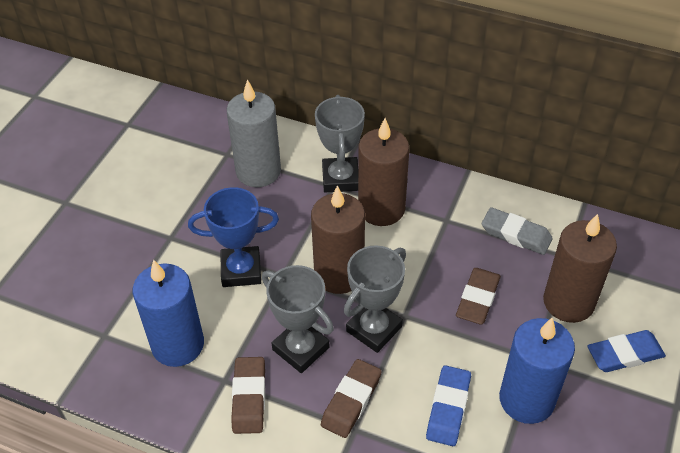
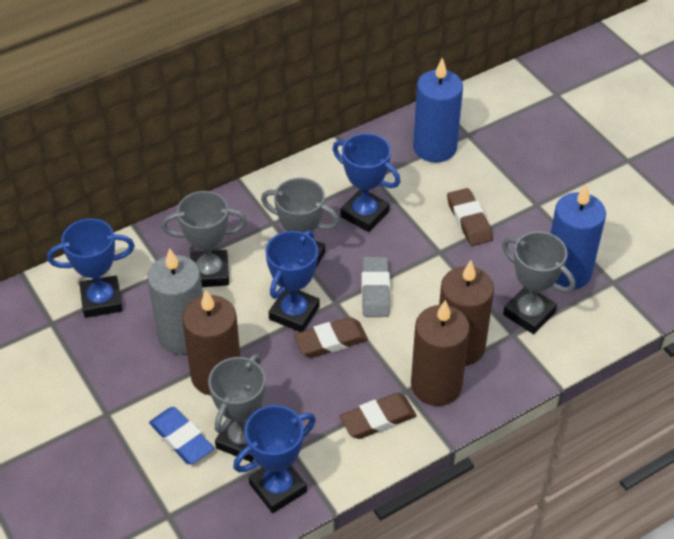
blue eraser: [426,365,471,446] [587,330,666,372] = 2 -> [149,407,214,464] = 1
blue trophy: [188,187,279,287] = 1 -> [47,218,135,318] [233,405,316,513] [265,230,320,332] [333,133,400,232] = 4
grey trophy: [262,265,334,373] [315,95,365,192] [344,245,406,353] = 3 -> [161,191,247,287] [208,354,266,462] [261,178,339,268] [502,231,575,334] = 4

